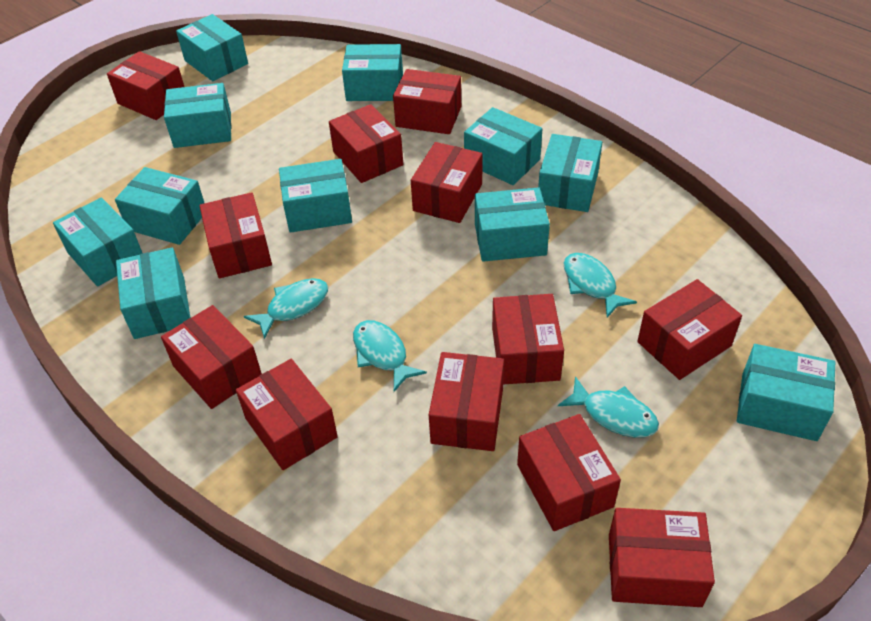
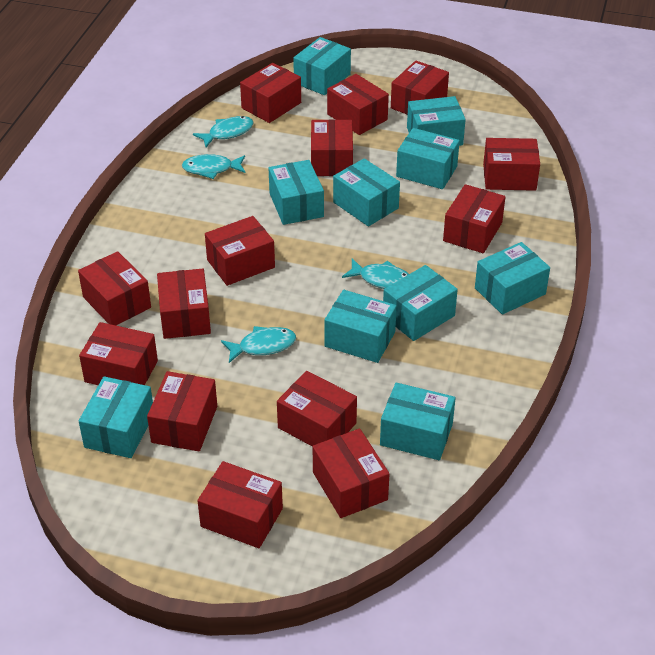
red box: [107,51,184,120] [161,305,262,409] [199,192,272,278] [236,359,338,470] [329,104,403,183] [393,69,461,134] [411,142,483,223] [429,352,504,451] [492,294,564,385] [517,414,621,531] [609,508,715,607] [637,279,742,380] = 12 -> [78,251,151,325] [79,322,158,385] [147,371,217,451] [157,268,211,339] [197,461,283,548] [205,216,275,286] [240,63,301,123] [277,371,357,447] [311,119,353,176] [313,428,389,518] [327,74,389,135] [391,61,449,115] [443,184,506,253] [483,138,540,191] = 14
turquoise box: [53,197,143,286] [115,167,204,245] [116,247,191,339] [164,83,231,148] [176,14,248,81] [279,159,352,233] [342,44,403,101] [464,107,542,185] [475,187,550,262] [538,134,602,212] [737,344,835,441] = 11 -> [79,376,153,458] [269,160,324,225] [293,37,351,95] [324,290,397,363] [333,158,400,226] [380,383,455,460] [383,265,458,341] [396,128,460,189] [407,96,466,146] [475,242,550,315] = 10

